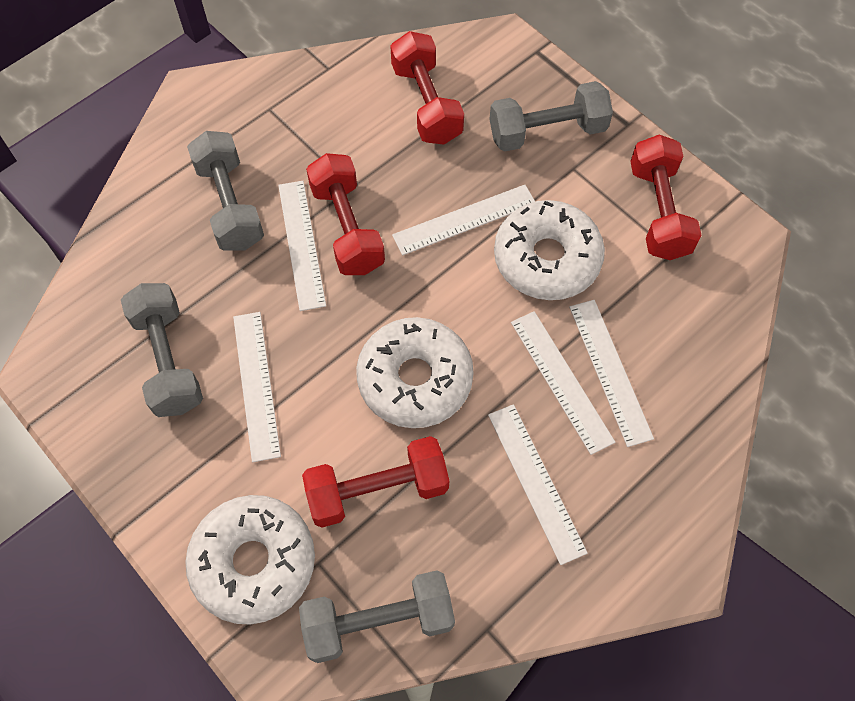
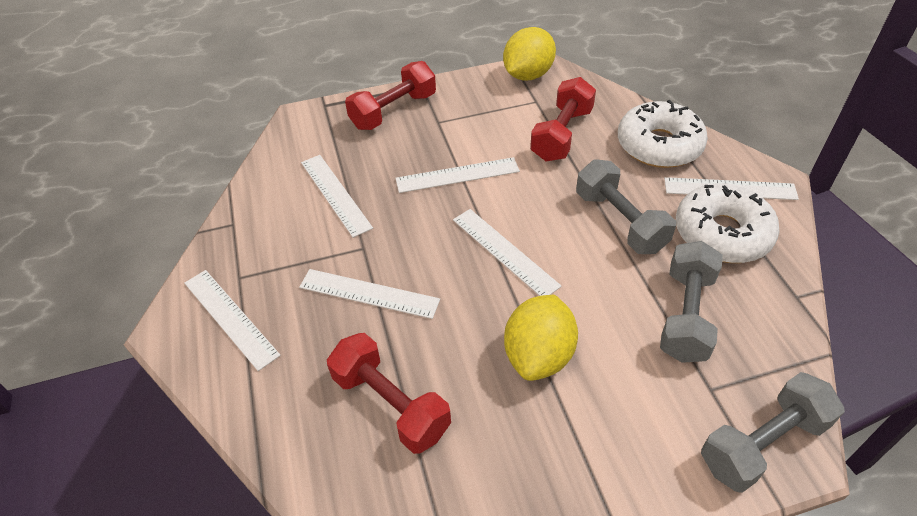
grey dumbbell: [121,283,203,417] [187,131,264,251] [299,571,455,663] [489,81,613,151] = 4 -> [576,159,676,254] [660,241,723,363] [701,372,845,493] = 3
red dumbbell: [302,436,449,528] [306,153,385,275] [391,31,464,145] [630,134,702,260] = 4 -> [327,333,451,454] [345,61,436,130] [530,77,596,161] = 3
white donut: [185,495,315,625] [356,317,474,428] [494,200,605,300] = 3 -> [618,100,708,168] [676,183,780,263] = 2
yellow lemon: none = 0 -> [503,27,556,81] [504,295,578,381] = 2

